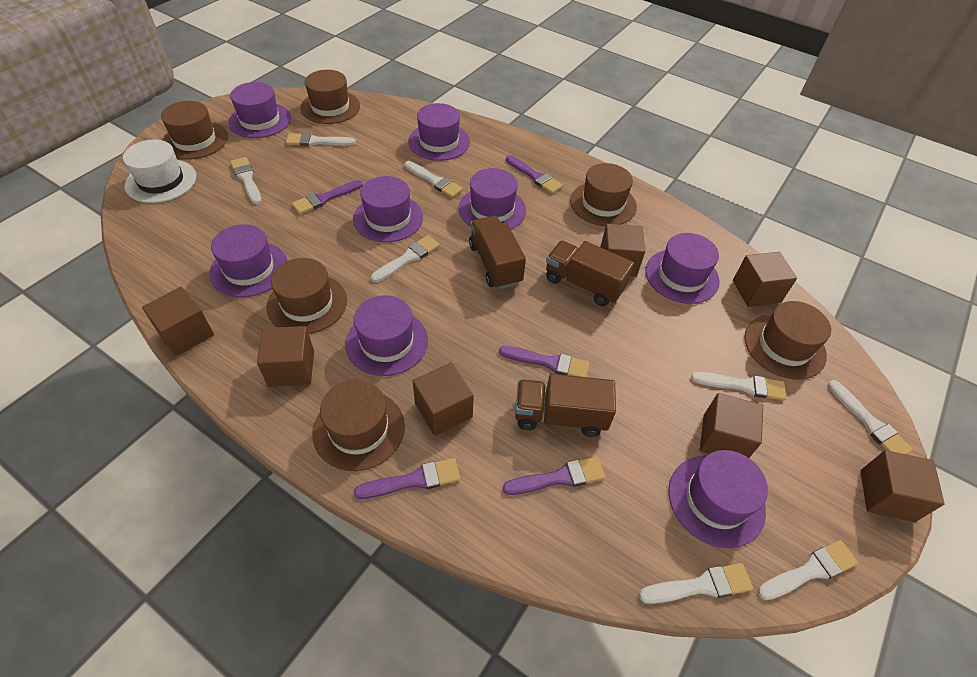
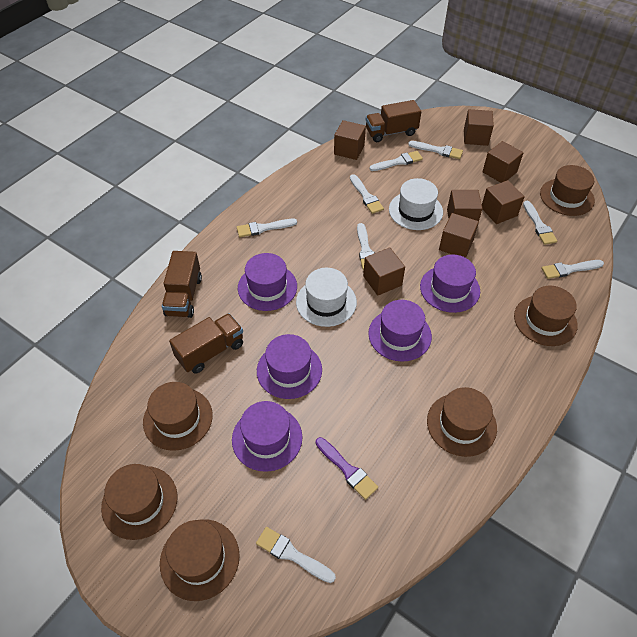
purple brush: [292,180,363,214] [354,458,460,499] [499,346,589,377] [503,457,606,495] [506,155,563,194] = 5 -> [316,437,378,500] = 1
purple hat: [209,224,288,297] [228,82,291,138] [345,295,428,376] [353,176,423,242] [408,103,470,161] [458,168,526,229] [646,233,720,304] [668,450,768,548] = 8 -> [232,401,302,472] [238,253,297,311] [257,334,322,399] [368,300,432,362] [420,255,480,313] = 5
white hat: [123,140,196,203] = 1 -> [296,268,357,327] [389,178,443,230] = 2

